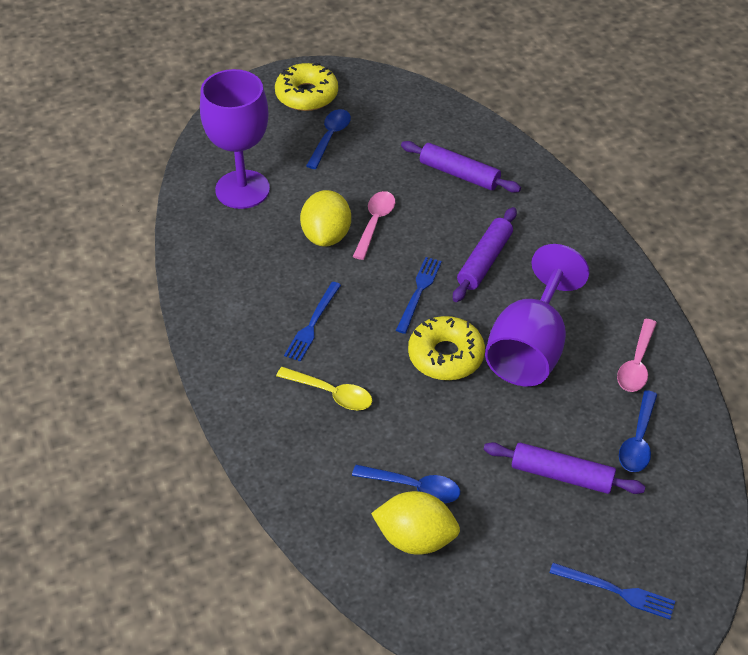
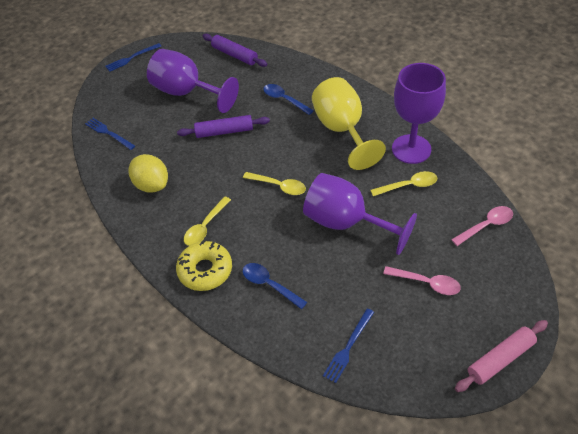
blue spoon: [306,109,351,169] [352,465,460,503] [619,390,657,472] = 3 -> [243,263,307,309] [263,84,314,115] = 2
pink rolling pin: none = 0 -> [455,320,548,392] = 1
purple goblet: [200,69,270,209] [485,244,589,386] = 2 -> [147,49,239,113] [303,173,417,255] [392,63,446,164] = 3
purple rolling pin: [401,141,521,193] [453,207,517,302] [484,442,645,494] = 3 -> [177,115,270,138] [203,34,267,67] = 2
yellow donut: [275,62,338,111] [408,316,485,380] = 2 -> [176,240,232,291] = 1
yellow goblet: none = 0 -> [312,77,386,170] = 1
yellow lemon: [300,190,351,247] [371,491,460,555] = 2 -> [129,154,168,193] = 1
yellow spoon: [276,367,372,410] = 1 -> [184,196,231,246] [243,172,306,195] [370,171,437,196] = 3

